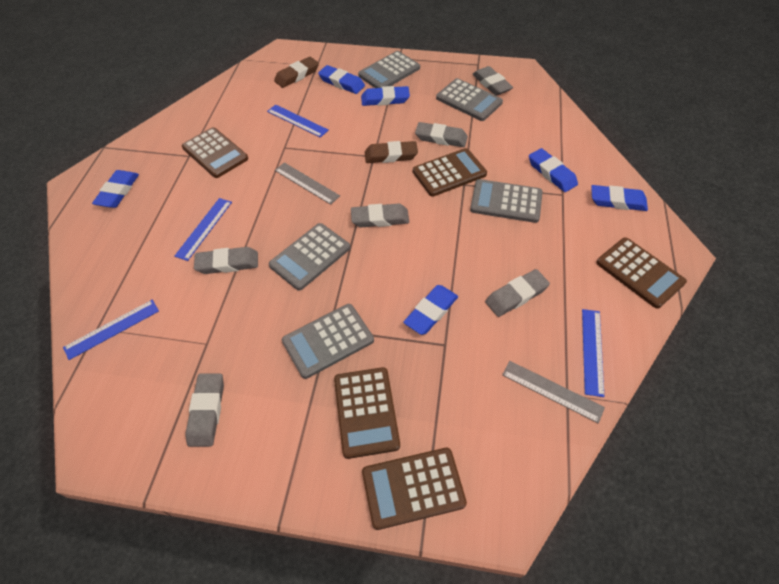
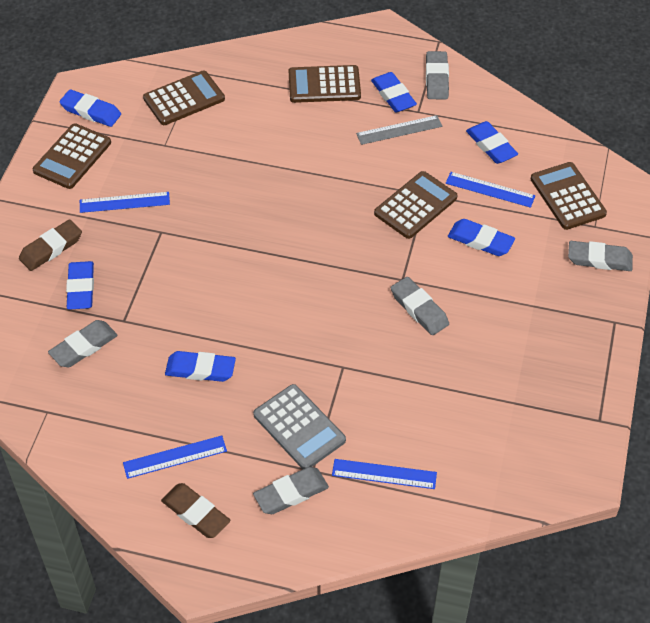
grey calculator: [269,223,350,291] [282,304,374,379] [358,51,420,88] [436,78,503,121] [470,179,543,223] = 5 -> [253,384,346,469] = 1
grey eraser: [185,373,224,447] [194,247,258,274] [351,204,409,227] [415,122,468,147] [472,66,513,96] [485,269,550,317] = 6 -> [48,320,118,367] [253,467,329,514] [391,277,449,335] [426,51,449,100] [568,241,633,271] = 5
grey ruler: [275,162,340,205] [502,361,605,423] = 2 -> [356,115,442,145] = 1

